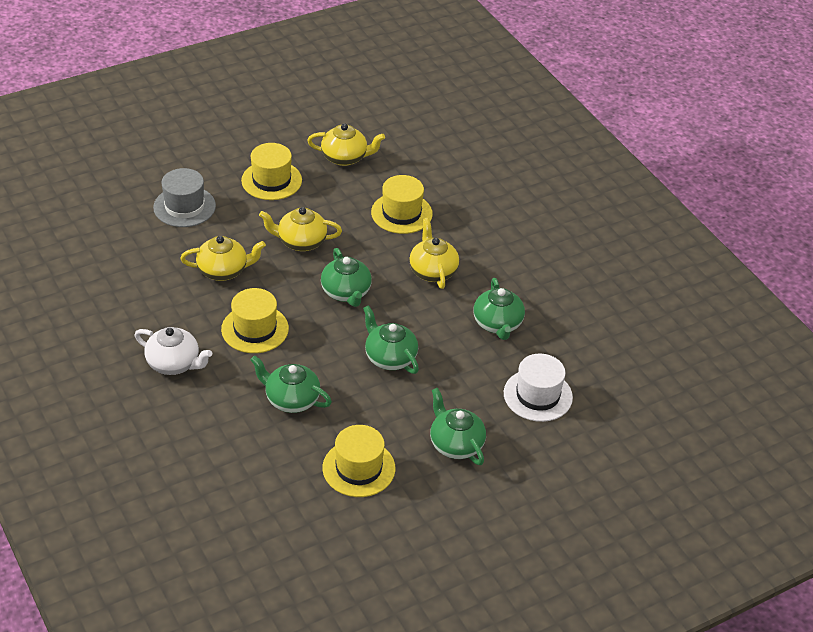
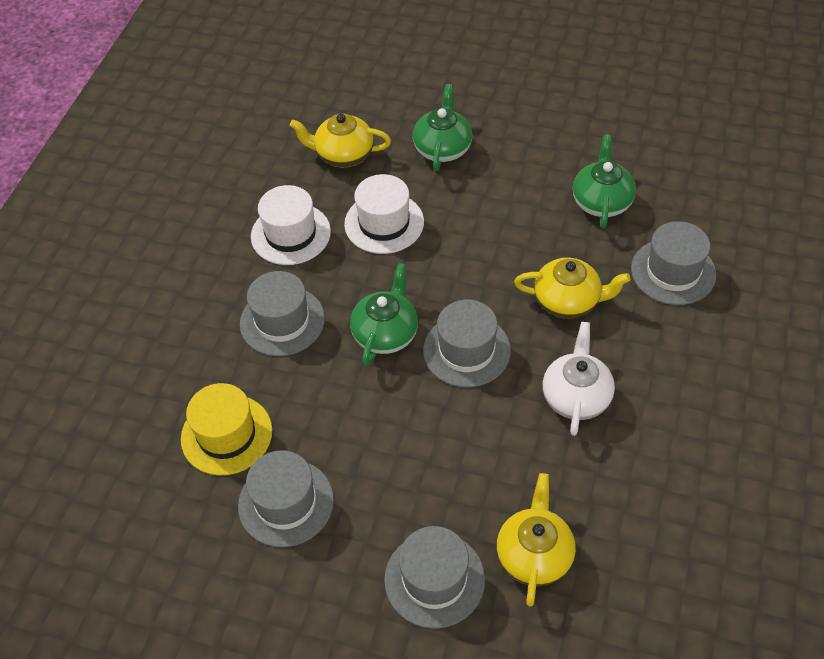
green teapot: [250,355,332,413] [321,248,372,307] [363,305,419,374] [430,388,486,465] [473,278,525,340] = 5 -> [350,263,418,366] [413,84,472,171] [573,134,636,228] = 3
grey hat: [153,168,216,227] = 1 -> [238,450,334,547] [240,271,325,356] [384,526,485,629] [423,300,511,387] [631,221,716,305] = 5
white hat: [504,354,573,422] = 1 -> [251,185,331,265] [344,174,424,254] = 2
yellow hat: [221,288,289,353] [241,143,302,200] [322,425,396,497] [371,175,433,234] = 4 -> [181,383,272,475] = 1
yellow teapot: [180,236,266,281] [259,207,342,251] [307,123,385,166] [409,218,459,289] = 4 -> [290,114,391,167] [497,473,576,606] [514,258,631,319] = 3

